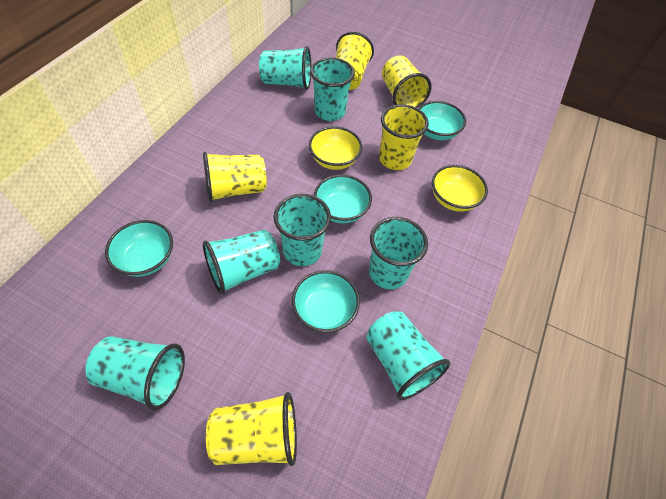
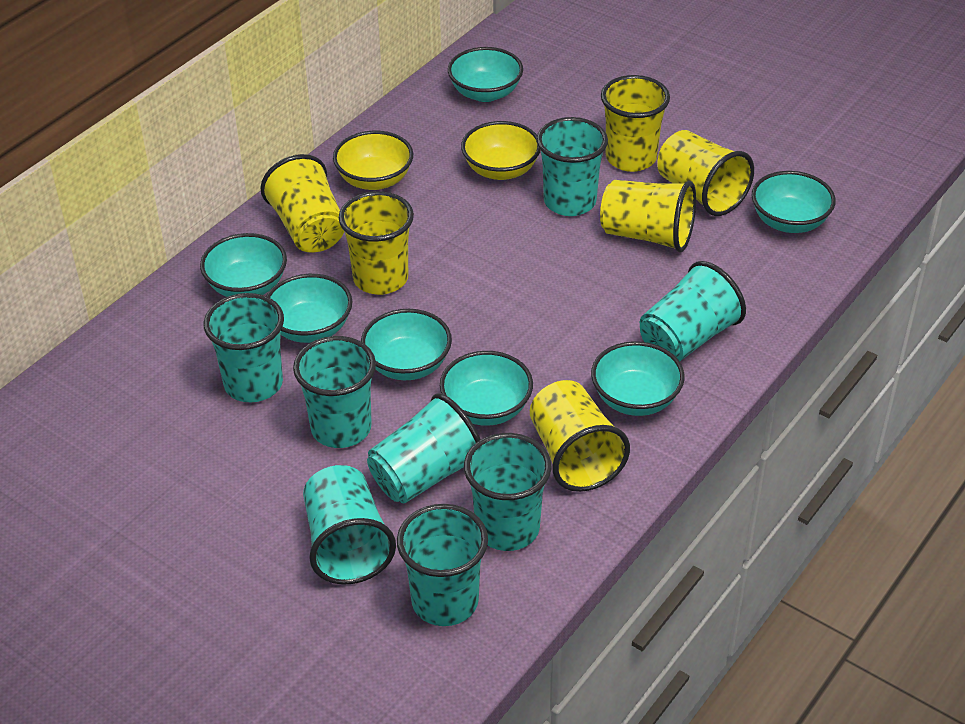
turquoise bowl: [105,220,173,277] [292,270,360,333] [314,174,372,223] [418,101,466,140] = 4 -> [200,233,287,297] [266,274,352,343] [361,309,452,380] [440,351,533,426] [448,47,523,102] [591,341,685,416] [752,171,836,233] = 7
turquoise cup: [85,336,185,410] [203,230,280,295] [259,46,311,90] [273,194,331,266] [310,57,355,121] [367,311,450,400] [369,217,428,289] = 7 -> [204,293,284,402] [293,336,376,448] [303,465,396,585] [367,393,481,503] [397,504,488,626] [464,433,552,551] [537,117,608,216] [640,261,746,362] = 8
yellow cup: [203,152,267,202] [206,392,297,466] [336,32,374,90] [379,104,429,170] [382,55,432,108] = 5 -> [260,154,345,253] [339,191,414,295] [530,380,630,492] [600,180,696,252] [601,75,670,172] [657,130,754,216] = 6

